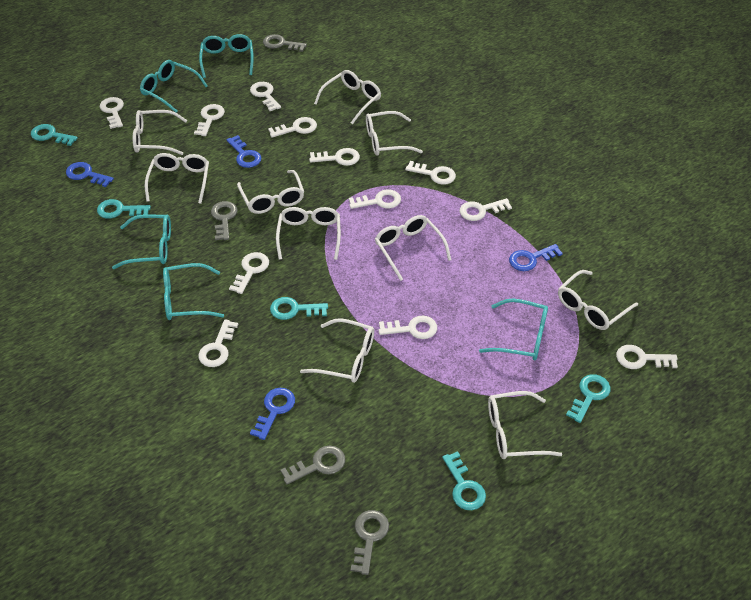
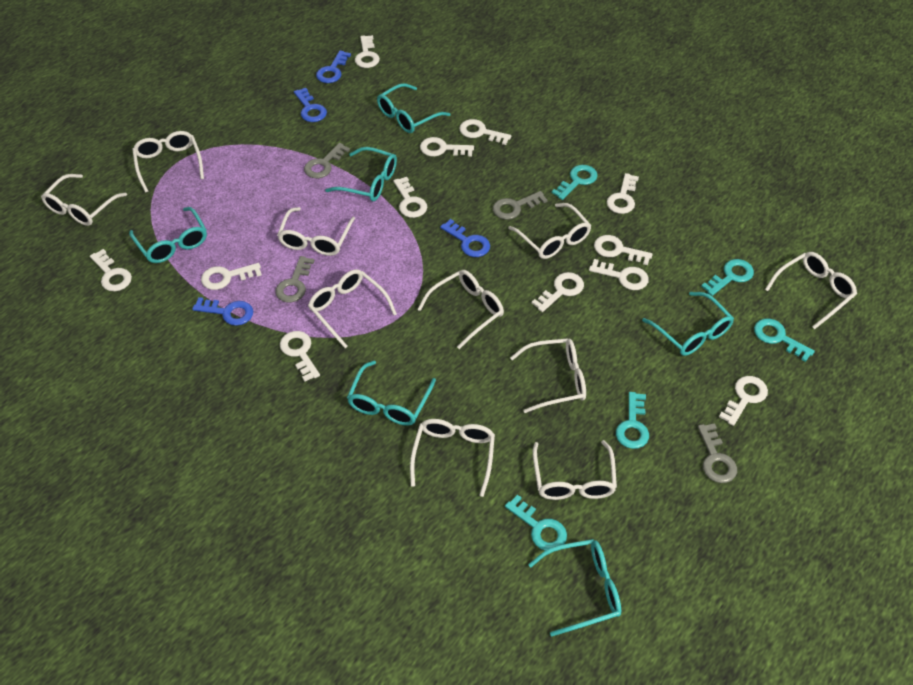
turquoise glasses: [112,214,171,269] [140,60,208,112] [163,263,224,320] [199,34,254,78] [479,298,548,361] = 5 -> [129,207,207,263] [325,147,397,201] [347,361,436,426] [377,83,451,133] [528,539,621,636] [642,292,734,356] = 6

